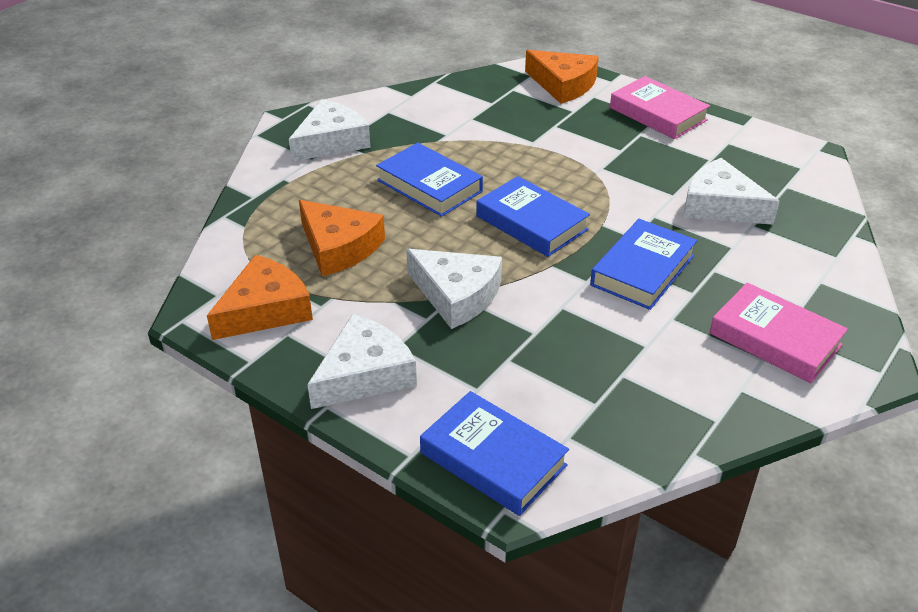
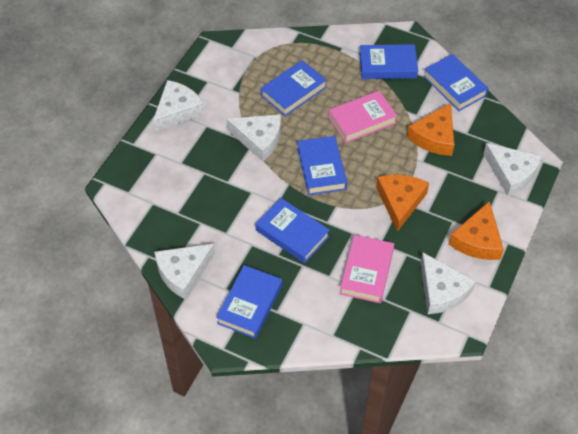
blue book: [376,143,483,217] [420,391,569,516] [476,176,590,257] [590,219,697,310] = 4 -> [216,265,282,339] [255,198,330,263] [261,60,327,116] [297,136,347,195] [359,44,418,79] [423,54,489,111] = 6
white cheese: [289,99,371,162] [307,314,417,409] [406,249,502,329] [684,158,780,225] = 4 -> [153,80,205,131] [154,244,215,300] [226,114,281,162] [420,253,476,314] [483,143,541,196] = 5

